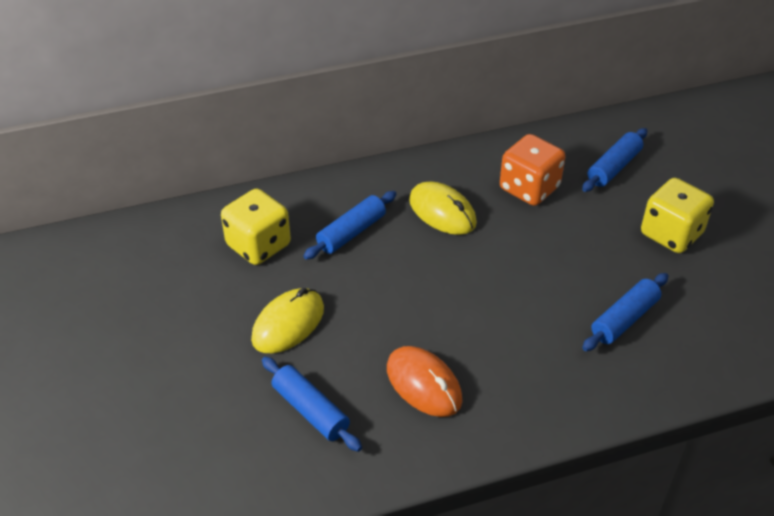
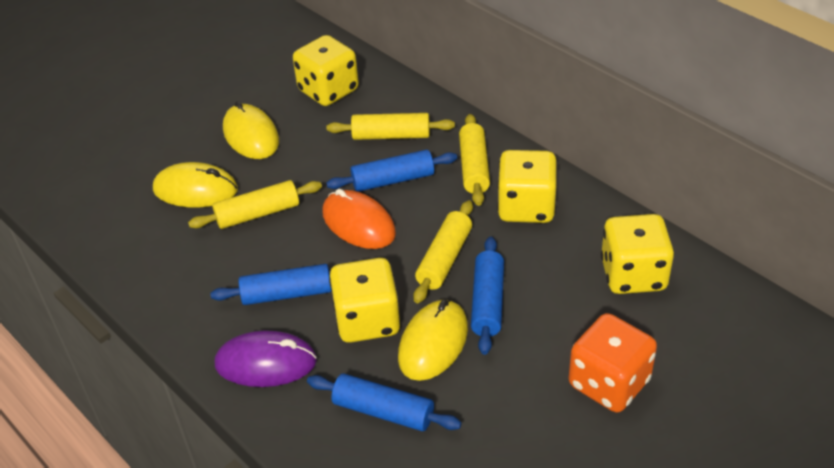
purple mouse: none = 0 -> [215,330,317,387] = 1
yellow dice: [221,188,291,265] [641,178,714,253] = 2 -> [293,35,359,106] [329,258,401,343] [497,150,558,223] [601,214,674,294] = 4
yellow mouse: [251,288,324,354] [409,181,477,235] = 2 -> [153,162,238,208] [223,101,279,159] [398,300,468,381] = 3
yellow rolling pin: none = 0 -> [188,180,322,229] [326,113,455,140] [413,200,473,303] [459,114,490,206] = 4

